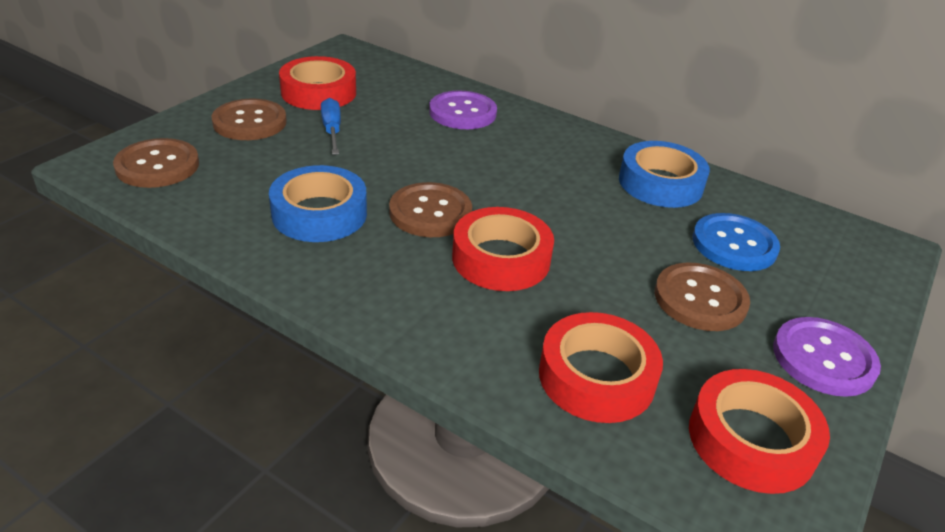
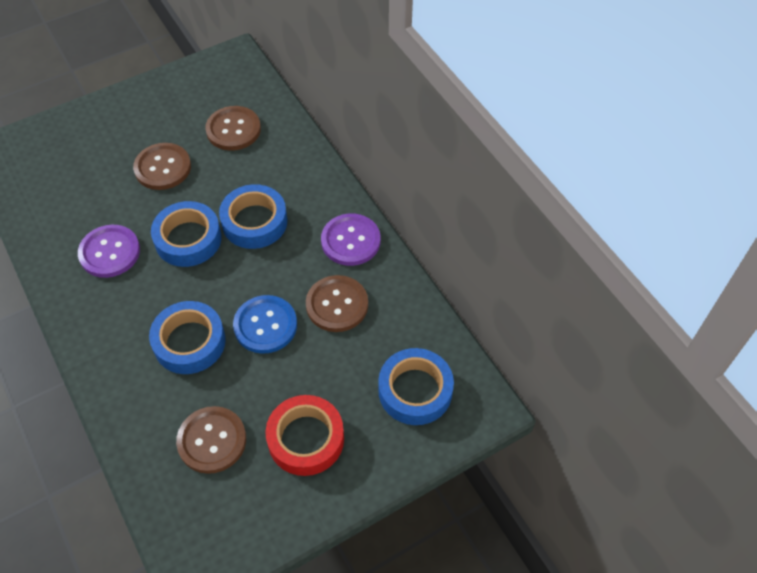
blue screwdriver: [321,98,341,155] = 1 -> none = 0
blue tape: [269,165,367,242] [619,141,710,208] = 2 -> [149,301,226,374] [151,201,222,267] [219,184,288,249] [378,348,454,425] = 4
red tape: [279,56,356,110] [452,207,554,291] [539,312,663,423] [689,369,830,494] = 4 -> [265,395,344,476] = 1

